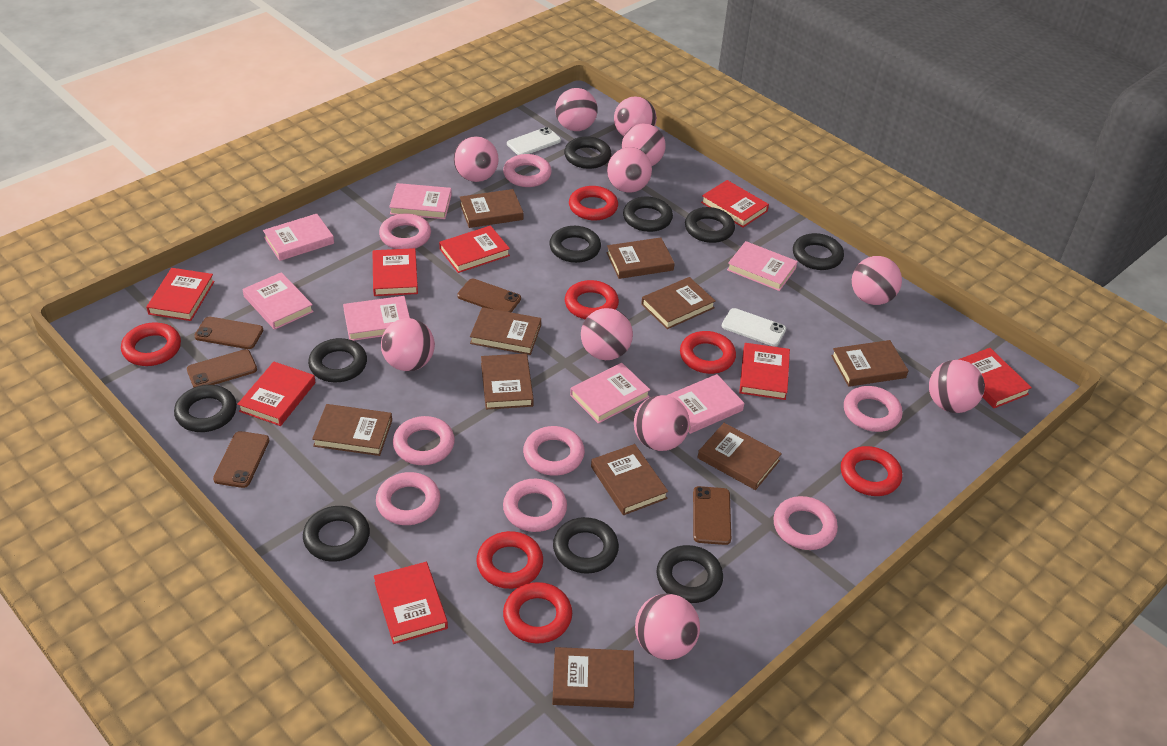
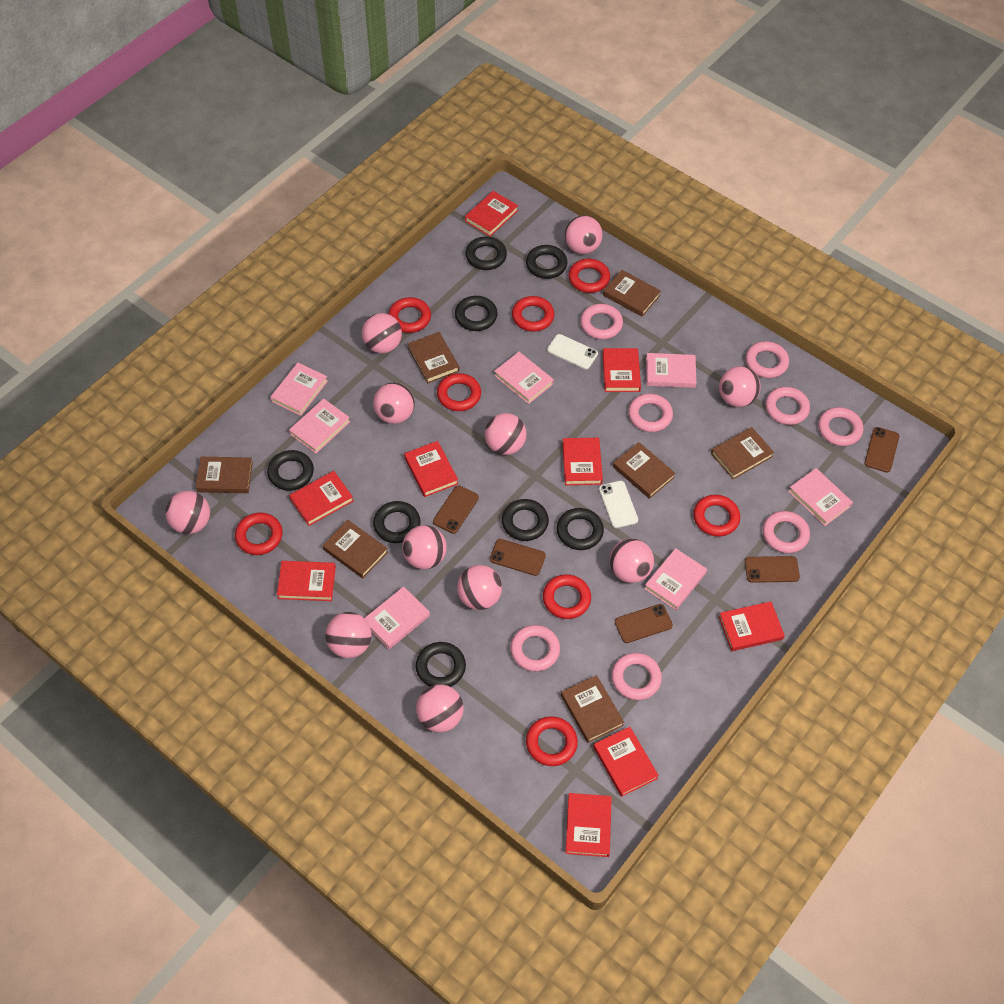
black ring: [174,385,237,432] [303,506,370,562] [308,338,367,382] [549,226,601,263] [553,517,619,574] [564,137,611,169] [623,197,673,232] [657,545,723,603] [685,207,735,243] [793,233,844,270] = 10 -> [267,450,314,491] [373,501,421,543] [416,642,466,687] [455,296,497,331] [465,237,507,270] [502,499,549,541] [526,245,567,279] [556,508,604,550] = 8
brown book: [312,404,392,456] [460,189,524,228] [470,307,541,355] [481,353,534,410] [552,647,634,708] [591,444,668,515] [606,237,675,279] [641,277,716,329] [697,423,782,490] [831,340,909,387] = 10 -> [196,457,253,493] [322,520,388,578] [408,332,460,383] [561,675,624,743] [603,270,661,317] [613,442,676,499] [711,427,774,479] = 7
red book: [146,268,215,321] [237,362,316,426] [372,248,418,296] [374,562,448,644] [439,225,510,273] [701,180,769,228] [739,343,790,400] [958,348,1032,408] = 8 -> [277,561,336,601] [289,471,353,526] [404,441,458,497] [465,191,518,236] [562,438,603,485] [566,793,612,857] [593,727,659,797] [602,348,641,392] [719,601,785,651] = 9
red ring: [121,322,181,366] [476,531,543,589] [503,582,572,644] [565,280,619,319] [569,186,618,220] [680,331,736,374] [841,446,902,496] = 7 -> [235,512,283,555] [388,297,431,333] [437,373,481,411] [512,296,555,332] [526,716,578,766] [543,574,591,619] [568,259,610,293] [693,495,740,537] = 8

